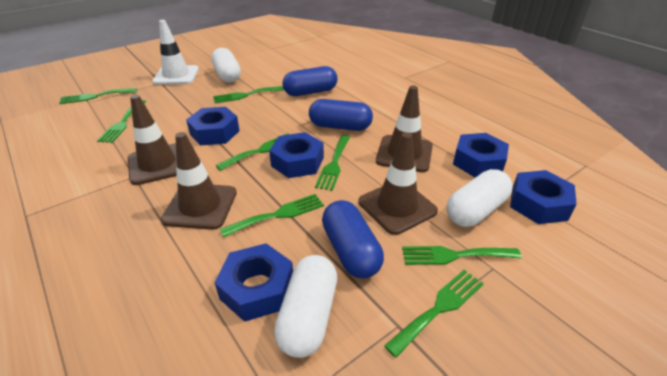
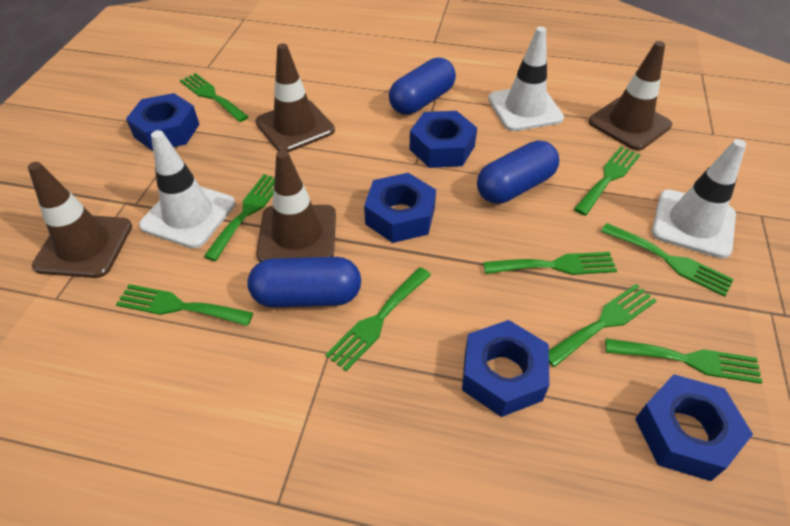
green fork: [59,88,137,104] [97,100,146,143] [213,86,284,103] [216,133,289,171] [220,194,324,237] [315,135,350,191] [384,270,484,358] [402,246,522,265] = 8 -> [116,284,253,326] [180,73,249,122] [204,174,275,261] [325,267,431,371] [483,252,617,275] [549,284,657,367] [574,146,641,216] [601,223,734,297] [605,339,763,384] = 9
white capsule: [211,48,241,83] [274,255,337,358] [446,169,513,227] = 3 -> none = 0
white traffic cone: [152,20,199,85] = 1 -> [139,130,235,249] [488,27,564,131] [652,139,746,259] = 3

